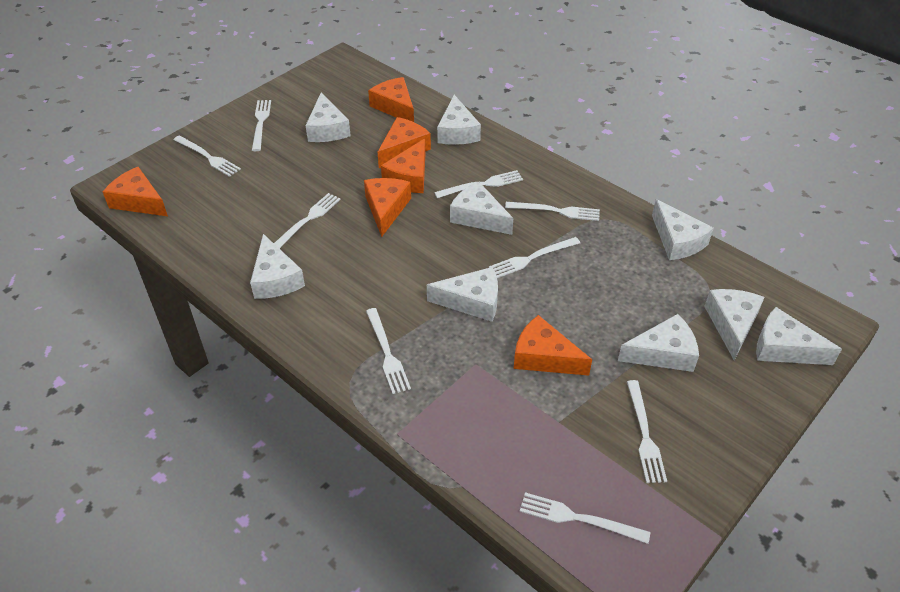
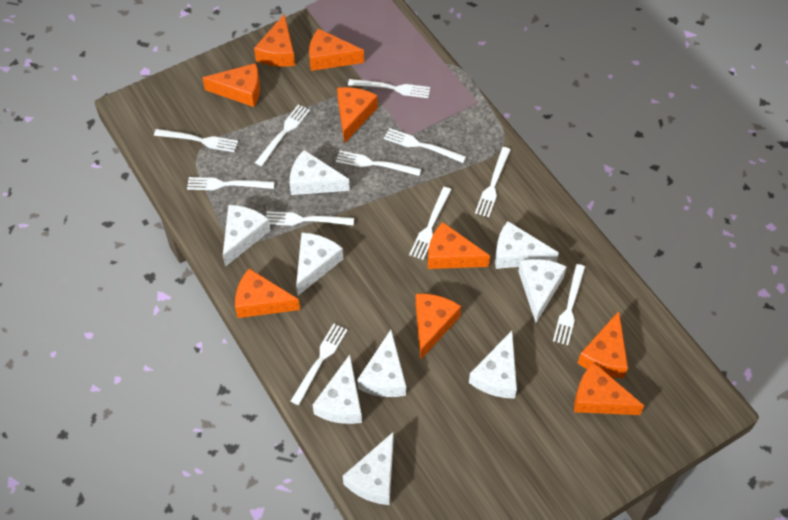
orange cheese: [103,167,168,216] [364,178,411,237] [368,77,414,122] [378,117,431,168] [381,138,425,193] [514,315,592,376] = 6 -> [202,63,260,107] [235,268,300,318] [254,14,295,67] [309,28,364,71] [337,87,378,144] [416,293,461,359] [428,222,490,269] [574,362,644,415] [578,311,628,378] = 9
white fork: [173,135,241,177] [252,100,271,151] [274,193,341,249] [366,308,411,394] [434,170,523,198] [489,237,580,278] [505,202,600,221] [520,492,651,544] [627,380,667,483] = 9 -> [154,129,238,152] [187,177,274,190] [255,104,310,166] [266,211,354,226] [291,324,347,405] [336,150,421,176] [348,79,430,98] [384,128,466,163] [409,187,451,260] [475,147,511,217] [553,264,585,345] = 11

